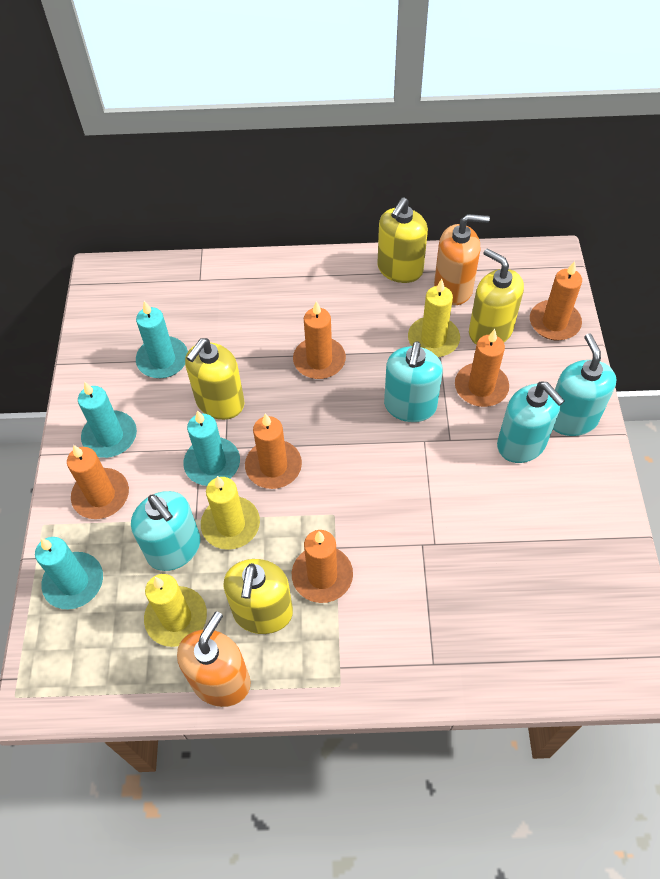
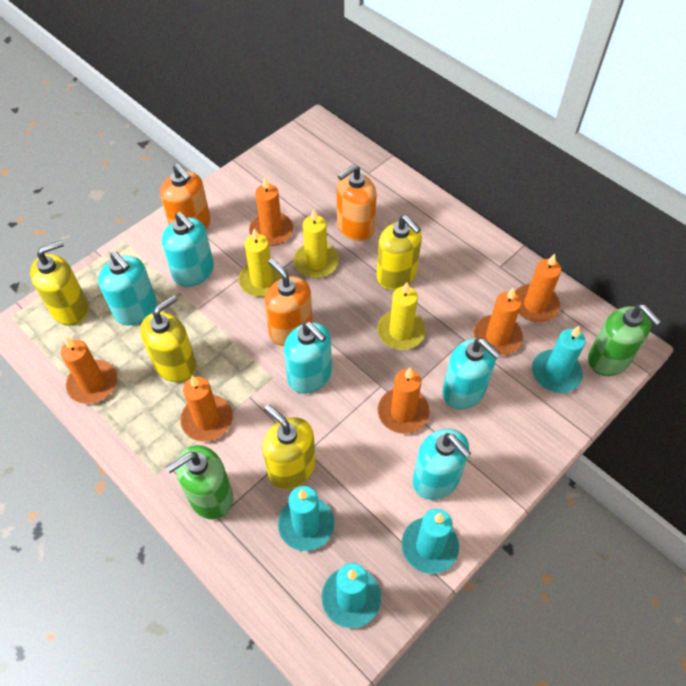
green soap dispenser: none = 0 -> [166,445,233,520] [588,304,662,376] = 2
orange soap dispenser: [177,611,251,707] [434,214,490,305] = 2 -> [160,163,211,229] [264,259,313,346] [337,164,377,241] = 3
turquoise soap dispenser: [131,491,201,571] [384,341,443,422] [497,382,565,463] [553,333,616,436] = 4 -> [98,251,157,325] [162,212,214,287] [284,322,332,394] [413,429,471,500] [442,338,501,410] = 5

